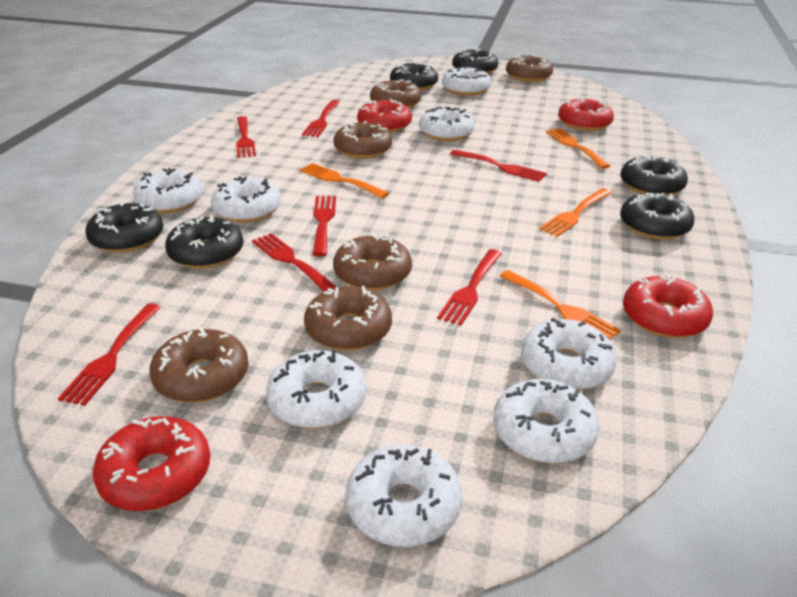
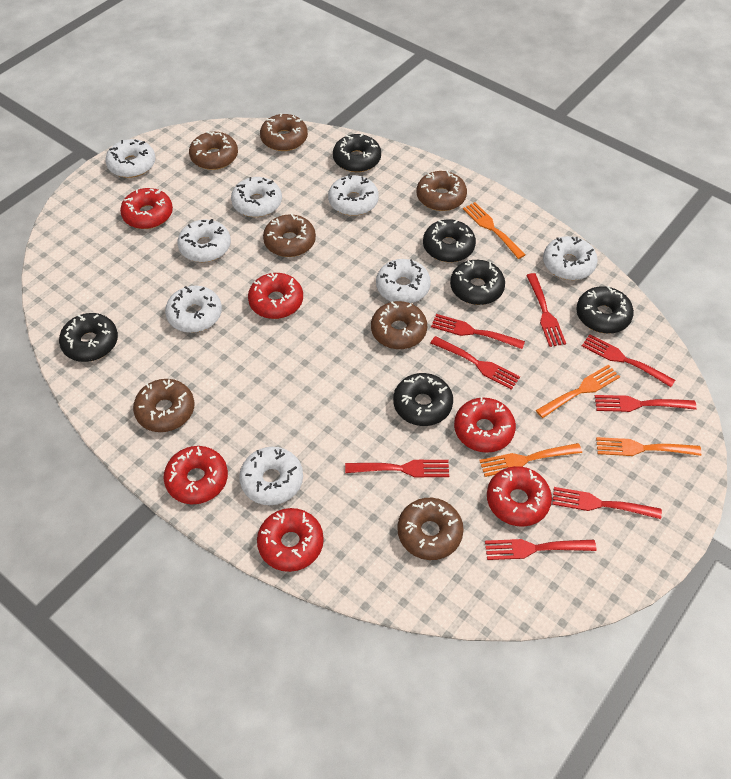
brown donut: [149,327,249,403] [304,286,392,351] [333,121,392,159] [333,233,412,291] [370,79,421,108] [506,54,553,82] = 6 -> [133,379,194,432] [189,131,238,170] [260,113,308,151] [263,214,316,257] [371,301,427,349] [397,498,464,560] [417,170,467,211] = 7
red donut: [93,416,210,511] [357,99,412,133] [558,97,614,131] [623,275,713,338] = 4 -> [120,188,173,229] [164,446,228,504] [248,272,303,319] [257,508,324,572] [454,397,516,453] [487,466,552,527] = 6
red fork: [58,303,160,406] [236,116,256,158] [252,233,337,291] [302,100,340,137] [313,196,336,256] [437,249,502,326] [450,150,547,182] = 7 -> [345,460,449,477] [431,314,525,349] [431,336,520,390] [485,539,597,560] [526,273,566,347] [552,487,662,519] [582,334,675,387] [595,395,696,412] = 8

